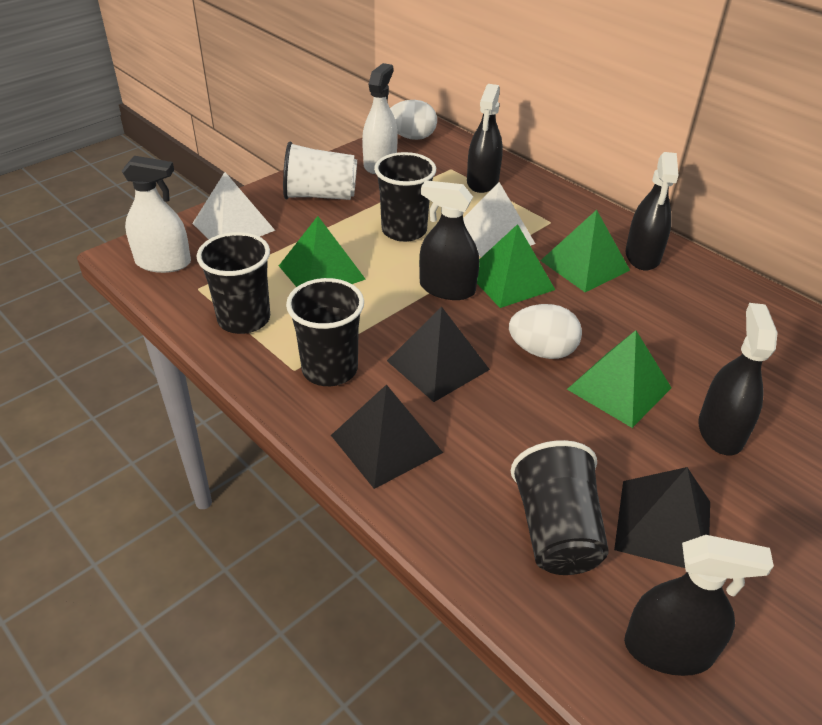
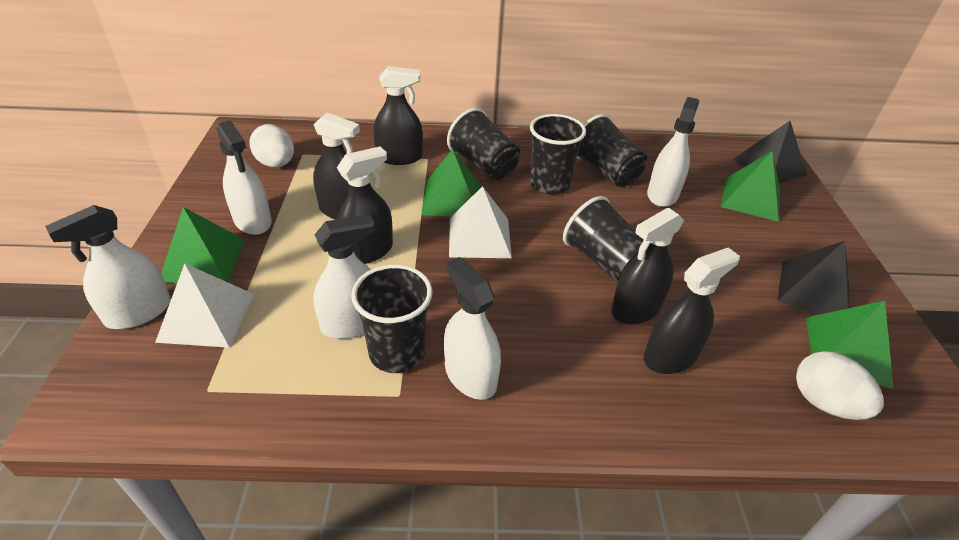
black cup: [197,232,270,334] [286,278,364,386] [374,152,436,242] [511,440,609,575] = 4 -> [351,264,433,373] [447,108,520,180] [530,114,586,195] [563,196,644,282] [577,114,647,187] = 5
black pyramid: [331,384,443,489] [387,307,490,402] [614,467,710,568] = 3 -> [733,121,807,183] [777,241,849,314] = 2
white cup: [283,142,357,200] = 1 -> none = 0
white spray bottle: [122,156,191,273] [362,63,398,174] = 2 -> [45,205,171,329] [217,120,272,235] [313,214,375,339] [444,257,501,400] [647,97,699,207] = 5

